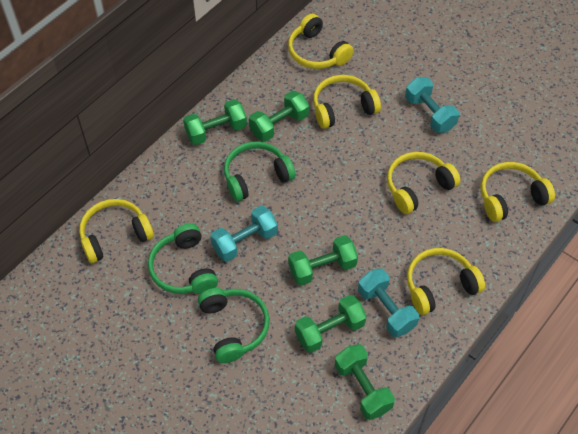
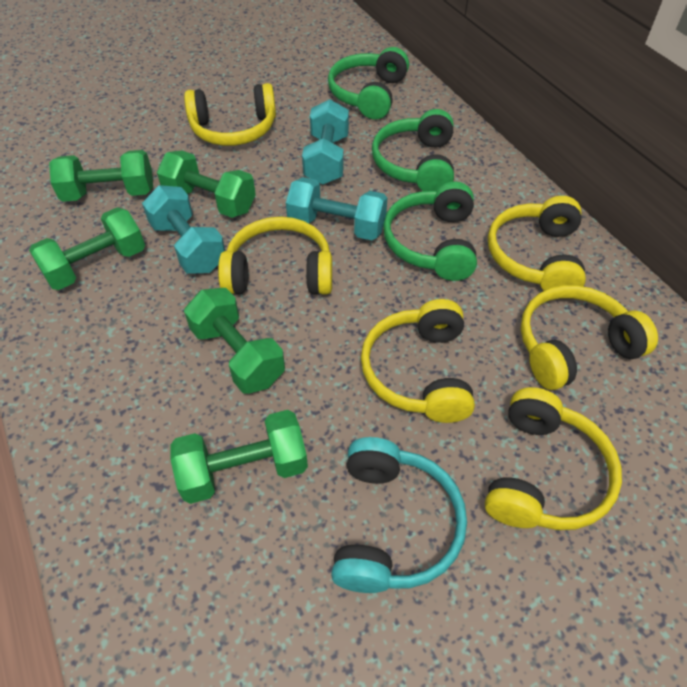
turquoise headphones: none = 0 -> [331,437,467,593] = 1

